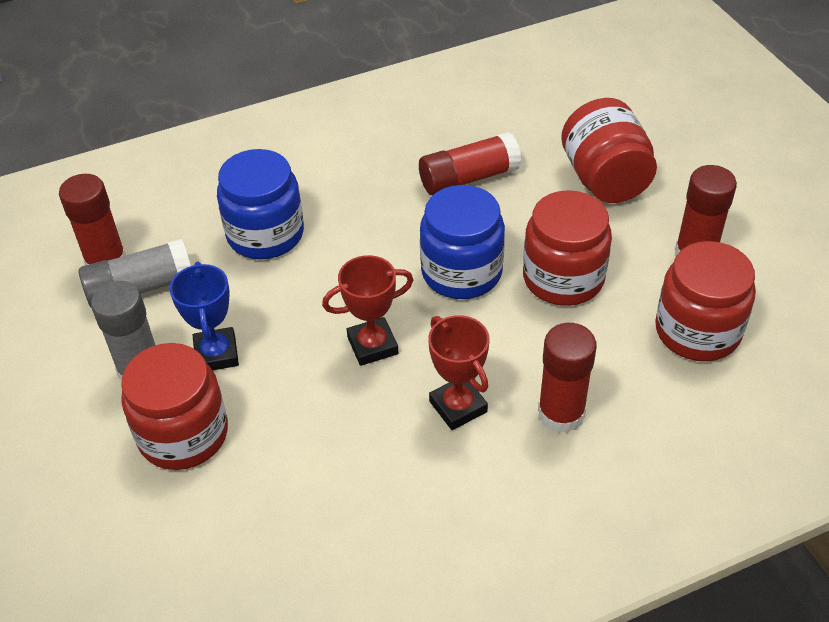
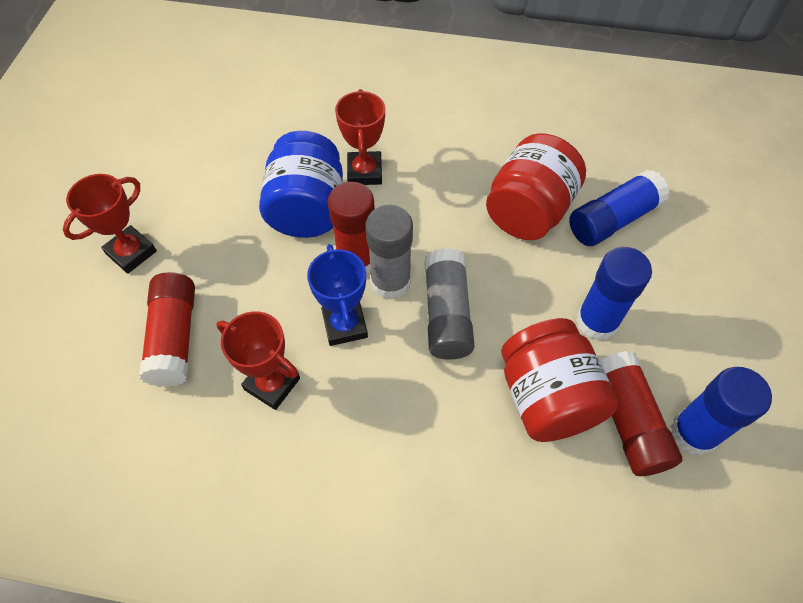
blue glue stick: none = 0 -> [569,170,669,246] [576,247,652,340] [671,367,772,456] = 3
blue jar: [217,149,304,259] [420,185,505,299] = 2 -> [259,131,343,238] = 1
red glue stick: [59,174,126,266] [419,132,521,195] [538,323,597,433] [675,165,737,256] = 4 -> [139,272,195,387] [328,182,375,274] [600,351,682,476] = 3
red jar: [121,343,228,470] [523,190,612,306] [561,98,657,203] [655,241,756,361] = 4 -> [486,133,586,240] [501,318,618,442] = 2
red trophy: [322,255,413,366] [428,315,489,430] = 2 -> [63,174,157,274] [216,311,300,410] [335,89,385,185] = 3

